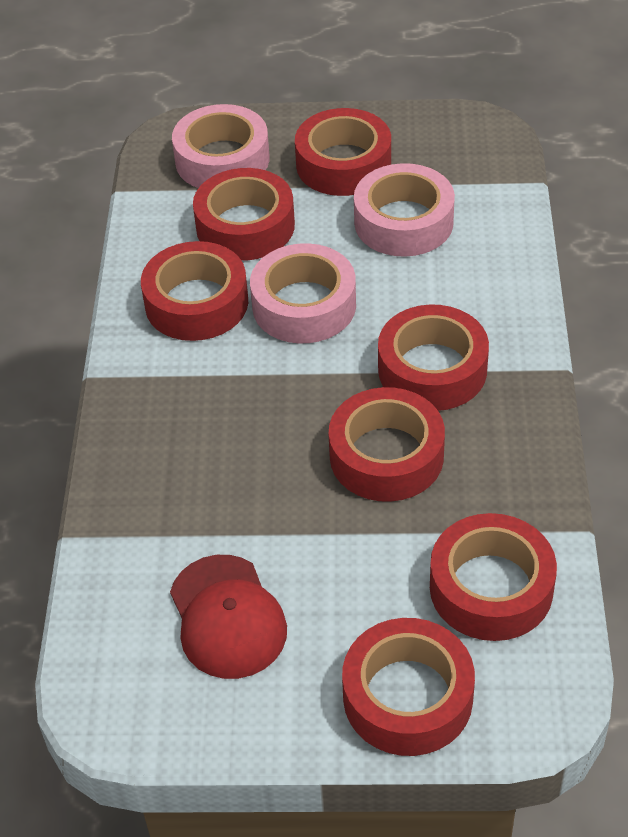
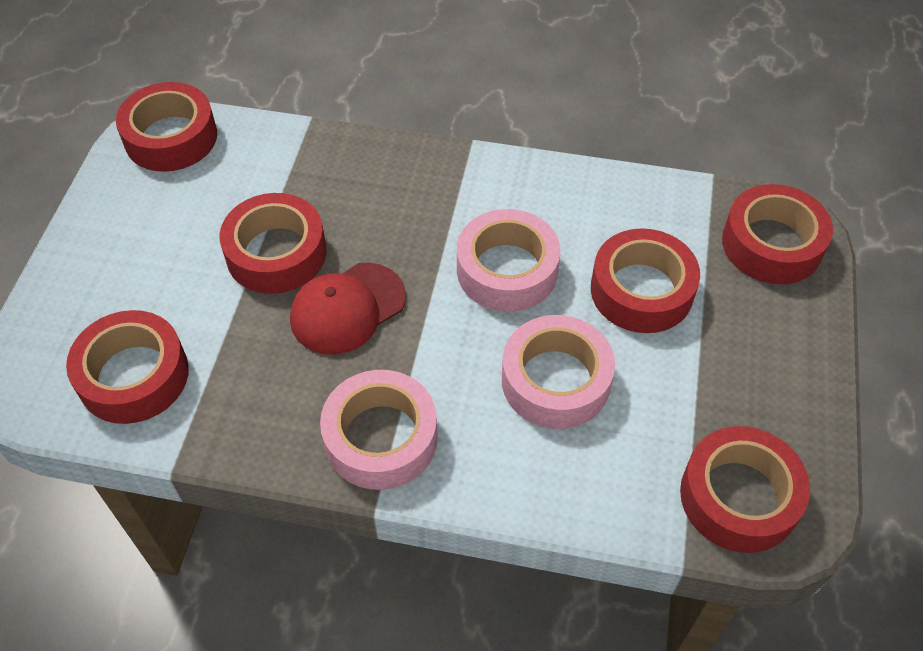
red tape: [141,241,248,341] [193,168,295,261] [295,108,391,196] [329,387,445,502] [342,618,475,756] [378,304,489,411] [430,513,557,641] = 7 -> [66,310,189,424] [116,82,217,172] [220,193,327,294] [591,228,700,333] [680,426,810,553] [722,184,833,284] = 6

